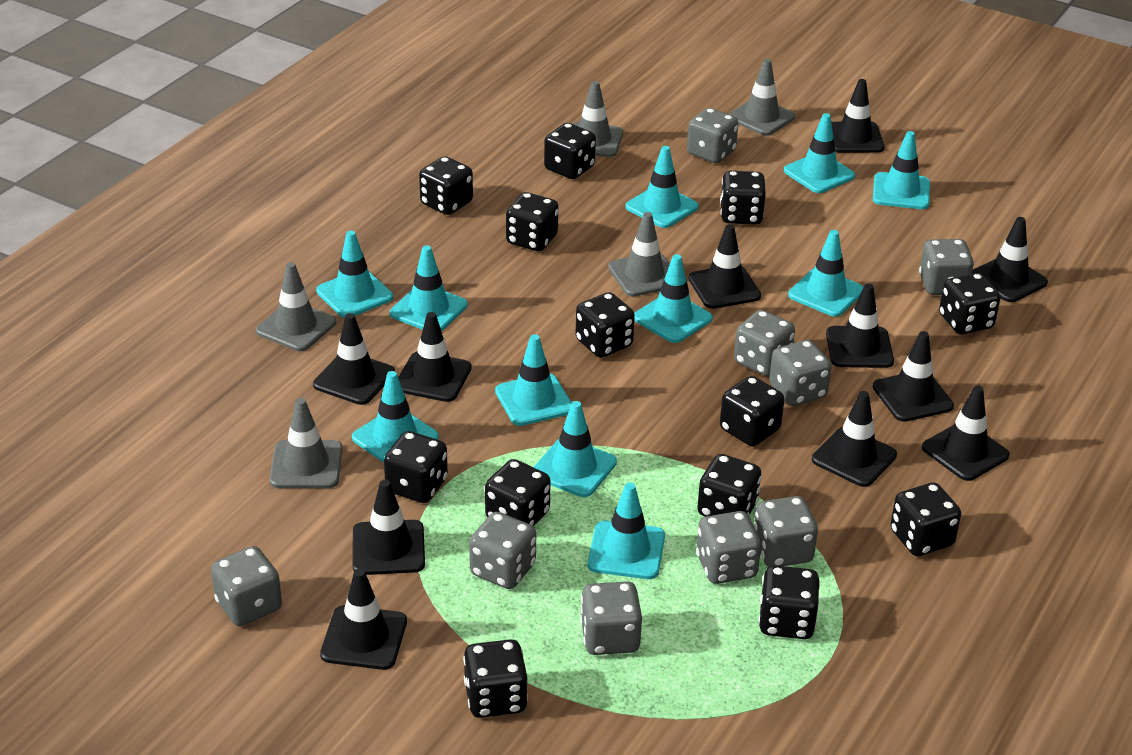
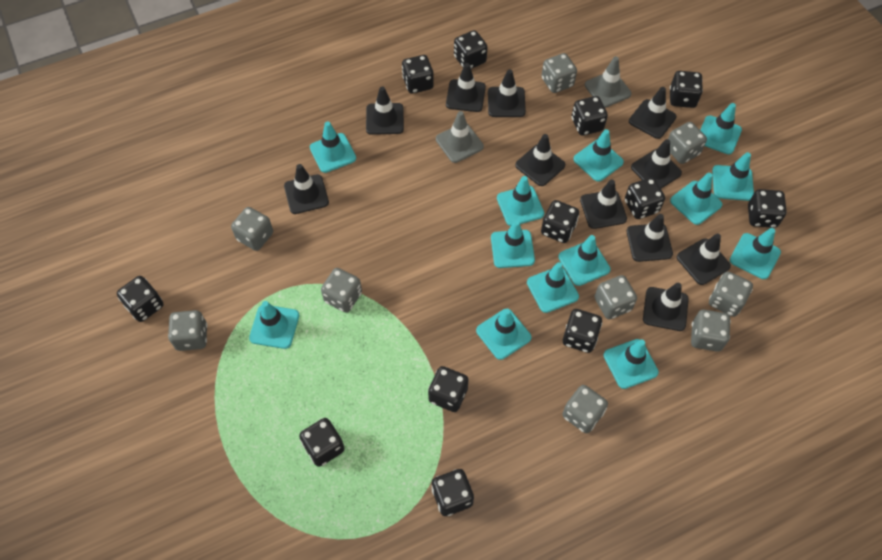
black dice: [384,431,448,503] [419,156,473,215] [463,639,528,718] [485,459,551,526] [506,192,559,251] [544,123,596,179] [576,292,635,358] [697,454,761,517] [720,171,766,225] [720,376,784,446] [759,565,820,639] [890,483,961,556] [939,273,1000,334] = 13 -> [117,276,163,322] [299,418,345,467] [402,55,434,94] [428,366,469,412] [432,469,474,516] [454,30,487,69] [541,200,579,243] [563,309,602,353] [572,96,608,135] [625,178,665,219] [670,71,703,108] [748,189,787,228] = 12
grey traffic cone: [256,262,336,351] [270,398,343,488] [573,81,623,157] [608,212,670,297] [729,59,796,136] = 5 -> [436,111,484,163] [585,56,632,108] = 2
turquoise traffic cone: [316,231,393,318] [352,371,439,463] [390,245,468,332] [495,334,572,426] [534,401,617,497] [587,482,665,579] [625,146,699,228] [634,254,713,343] [784,113,855,193] [788,230,863,317] [873,131,930,209] = 11 -> [249,301,299,349] [310,121,356,173] [476,309,531,360] [491,220,535,268] [497,176,544,226] [527,262,579,313] [558,235,611,286] [573,129,624,182] [603,339,659,389] [670,173,722,225] [700,103,742,154] [712,152,754,201] [730,228,781,279] = 13

